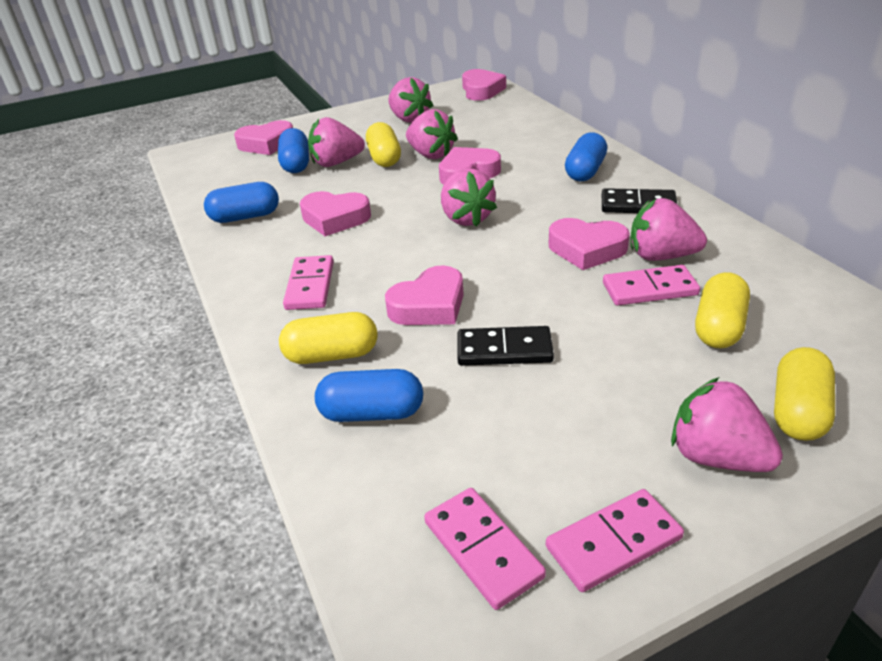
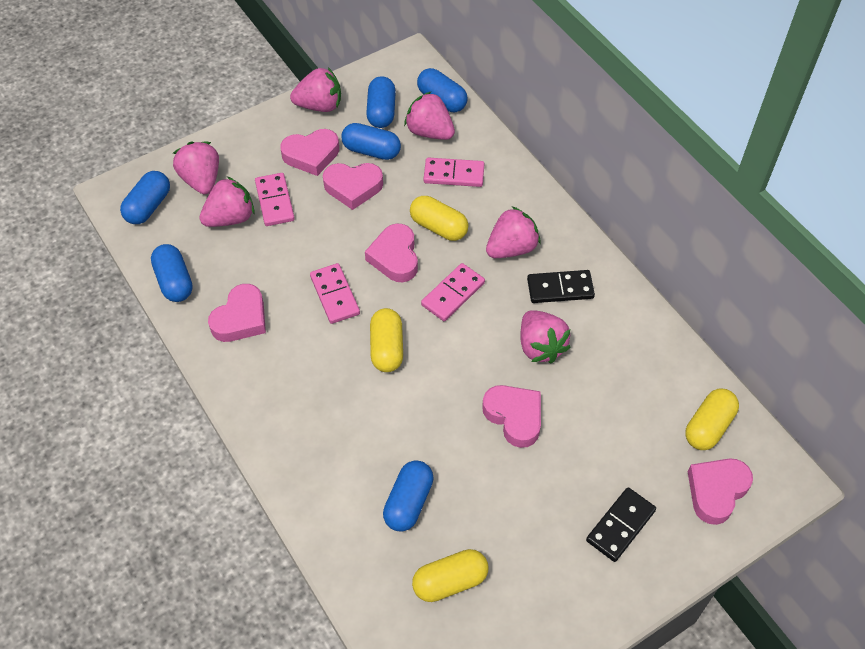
blue capsule: [204,182,279,223] [278,128,309,173] [315,369,423,422] [565,132,607,181] = 4 -> [120,171,170,224] [151,244,193,302] [341,123,401,160] [366,76,396,128] [383,460,434,531] [417,68,468,112] = 6

